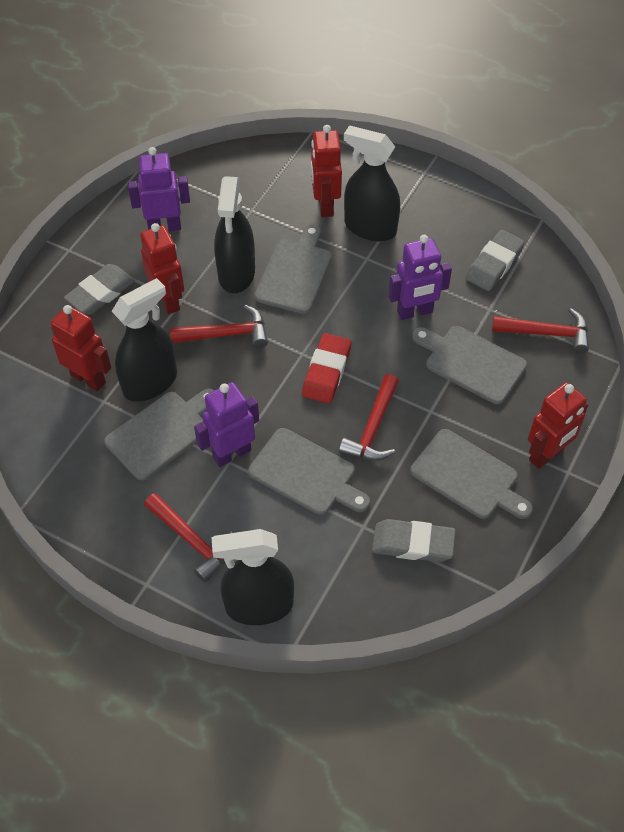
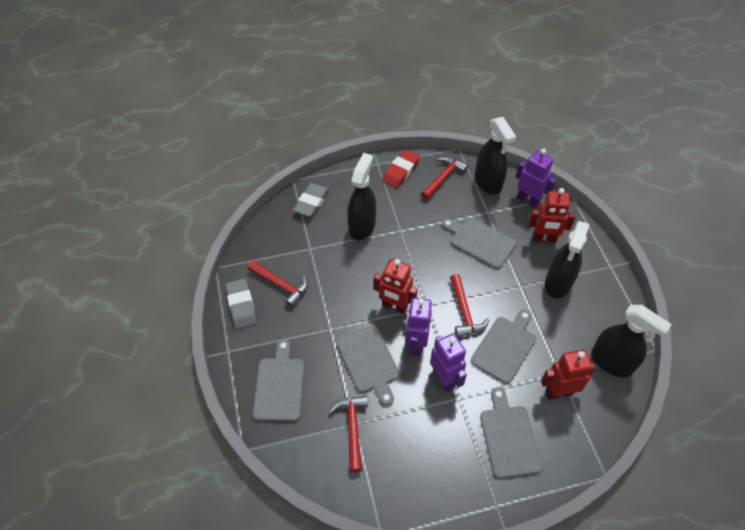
grey eraser: [64,264,135,315] [372,519,455,562] [466,230,525,291] = 3 -> [226,279,257,329] [293,183,330,217] = 2
red robot: [51,305,111,392] [140,223,184,314] [311,125,342,217] [528,382,588,469] = 4 -> [373,259,418,314] [529,188,576,243] [541,350,595,399] = 3

